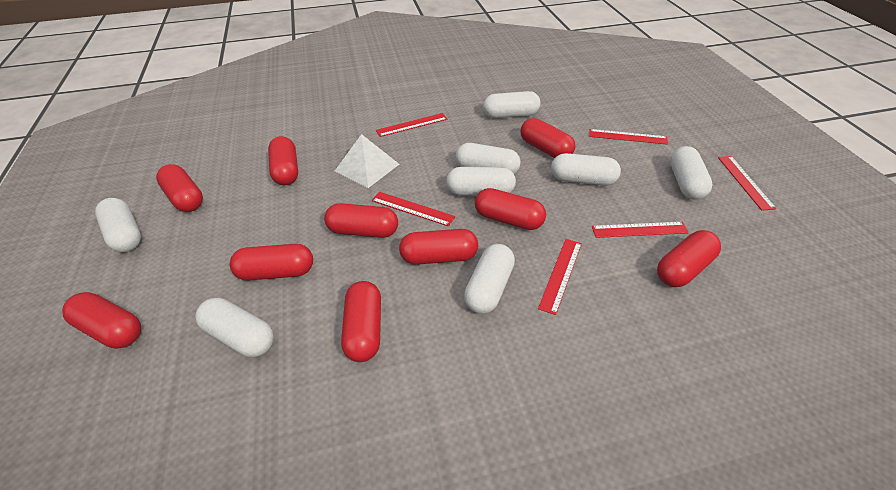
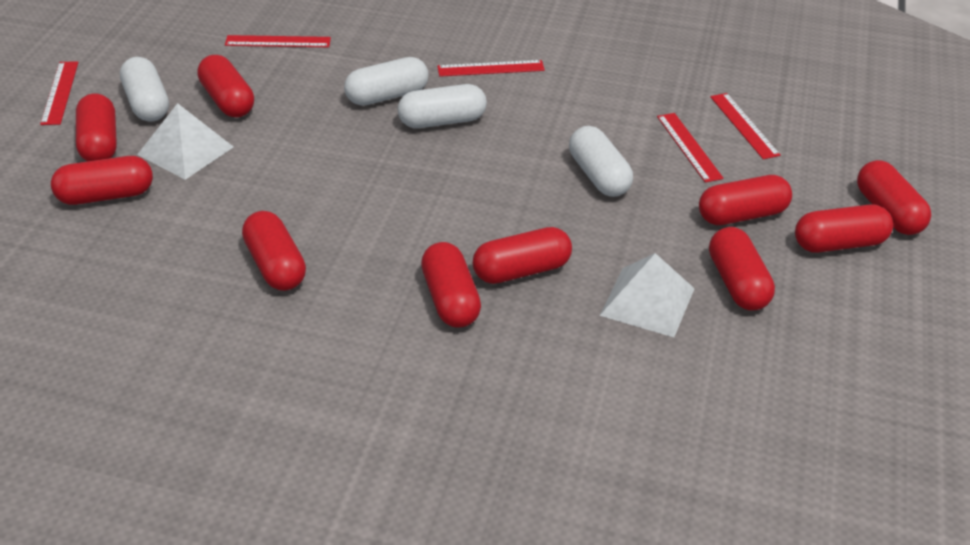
red ruler: [372,192,455,226] [376,113,447,137] [538,239,582,315] [589,129,668,145] [592,222,689,238] [718,156,777,211] = 6 -> [40,61,78,125] [225,35,331,47] [437,60,545,77] [657,113,724,183] [710,93,781,159] = 5
white capsule: [95,198,141,252] [195,298,274,357] [446,167,516,196] [456,143,521,174] [464,244,515,314] [483,91,541,118] [551,153,621,185] [670,146,712,200] = 8 -> [120,57,169,122] [344,57,428,106] [398,84,487,128] [569,126,633,197] = 4
white pyramid: [335,134,399,188] = 1 -> [137,103,233,180] [600,253,695,337] = 2

